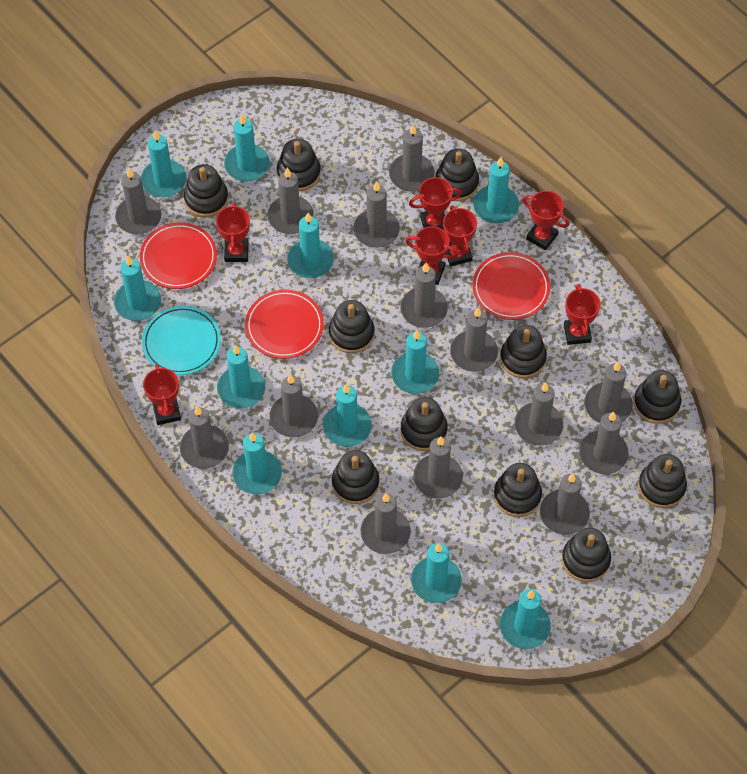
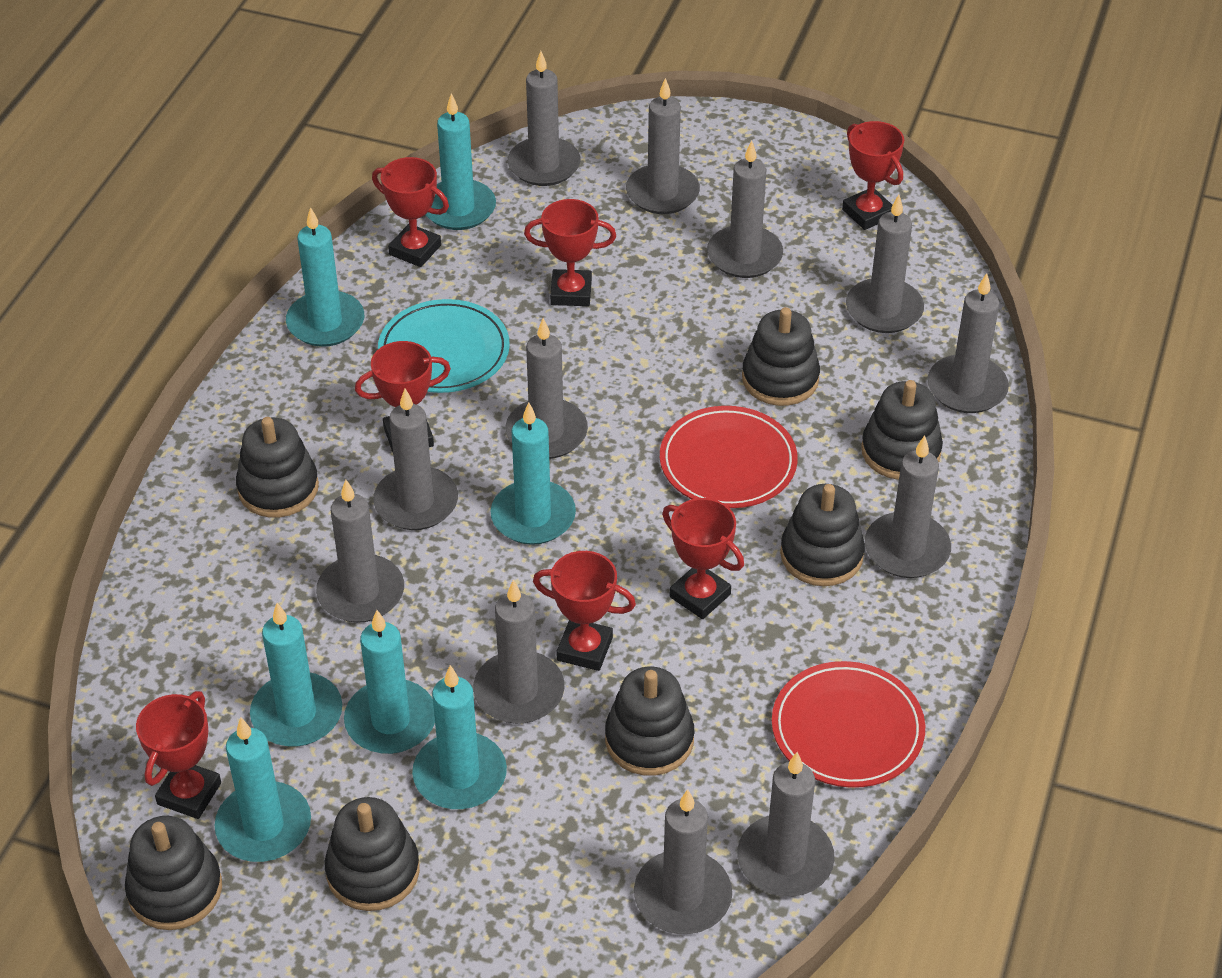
black stacking toy: [184,164,228,217] [277,138,321,191] [329,300,375,353] [332,450,379,504] [400,397,448,451] [435,148,479,201] [494,463,542,517] [500,325,547,378] [562,528,611,582] [634,370,681,424] [638,454,687,508] = 11 -> [125,816,222,930] [236,417,319,518] [325,797,420,911] [605,667,694,776] [742,307,820,406] [780,484,865,586] [861,380,943,480] = 7
grey candle: [115,168,161,235] [180,406,229,469] [268,168,314,234] [269,374,318,438] [353,181,400,248] [361,493,411,554] [389,124,435,191] [400,263,448,328] [414,437,463,498] [450,307,498,372] [515,383,563,446] [540,474,590,535] [579,412,629,474] [584,361,633,423] = 14 -> [316,480,404,623] [373,389,458,530] [473,580,564,724] [505,318,588,459] [507,51,581,186] [626,78,700,214] [634,789,732,934] [707,141,783,278] [737,752,835,897] [846,195,924,333] [865,435,951,578] [927,273,1009,413] = 12
red plate: [140,222,217,289] [245,290,324,359] [472,252,550,320] = 3 -> [660,406,798,508] [772,661,925,788] = 2
turquoise candle: [114,256,161,321] [141,130,186,197] [217,345,265,408] [224,115,270,182] [232,432,282,494] [287,213,334,278] [323,384,372,447] [391,330,439,394] [411,543,462,603] [473,157,519,224] [500,589,551,649] = 11 -> [215,718,311,862] [250,603,342,747] [286,207,364,347] [344,610,435,754] [412,665,507,809] [425,93,496,230] [491,402,576,545] = 7

